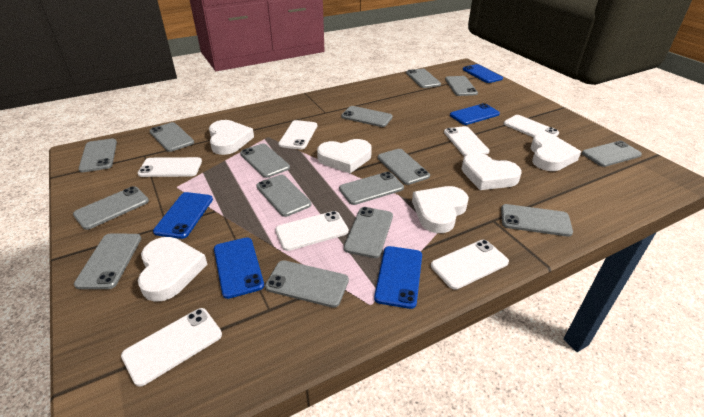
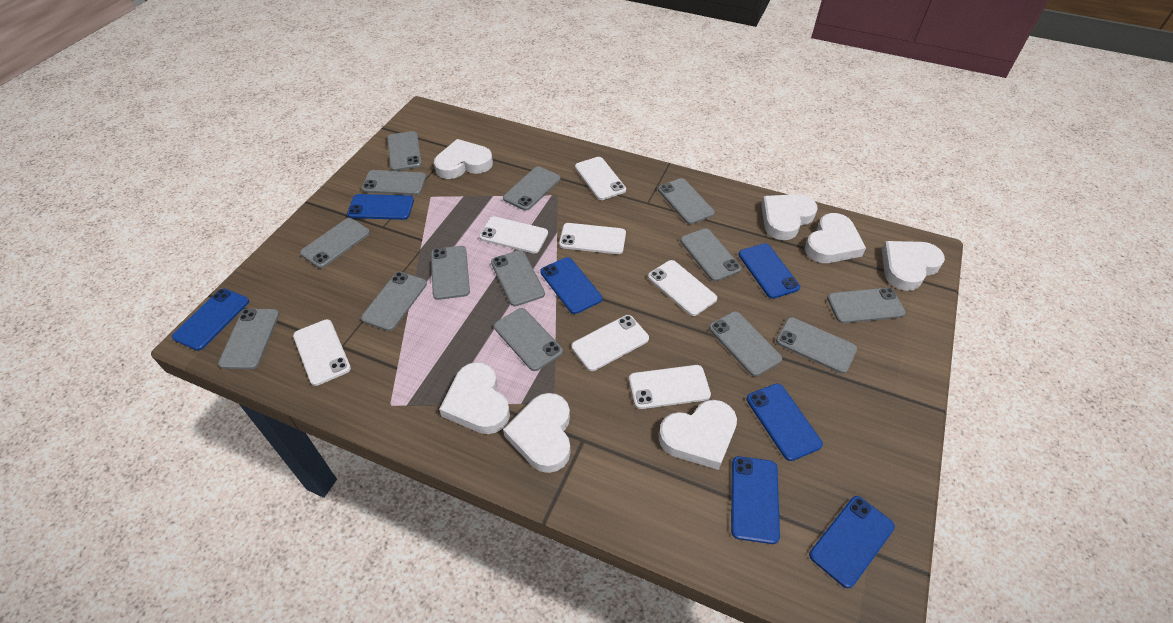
blue phone: [153,192,213,239] [214,238,264,299] [374,246,422,309] [450,103,500,125] [463,64,503,83] = 5 -> [172,289,249,351] [347,194,414,220] [541,257,602,314] [731,456,780,544] [739,243,800,299] [747,384,823,461] [809,496,895,588] = 7
grey phone: [73,186,149,230] [74,234,141,289] [78,139,117,172] [150,122,194,152] [240,143,290,178] [256,175,311,217] [265,260,349,308] [339,172,404,205] [341,106,393,127] [344,207,393,258] [378,149,430,185] [406,69,441,88] [445,76,478,96] [501,204,573,237] [582,141,642,167] = 15 -> [218,308,279,369] [300,218,370,268] [361,272,427,331] [362,170,426,195] [387,131,422,171] [431,246,470,300] [491,250,545,306] [494,308,563,371] [503,166,560,211] [658,178,715,224] [680,228,742,281] [709,311,782,376] [776,317,857,374] [827,288,906,323] = 14
white heart: [138,237,207,302] [209,120,254,155] [317,139,372,173] [412,186,469,233] [461,153,522,190] [531,134,581,171] = 6 -> [434,139,493,179] [439,362,510,434] [503,393,571,473] [658,400,737,470] [761,194,818,240] [805,213,866,263] [881,241,945,291] = 7

